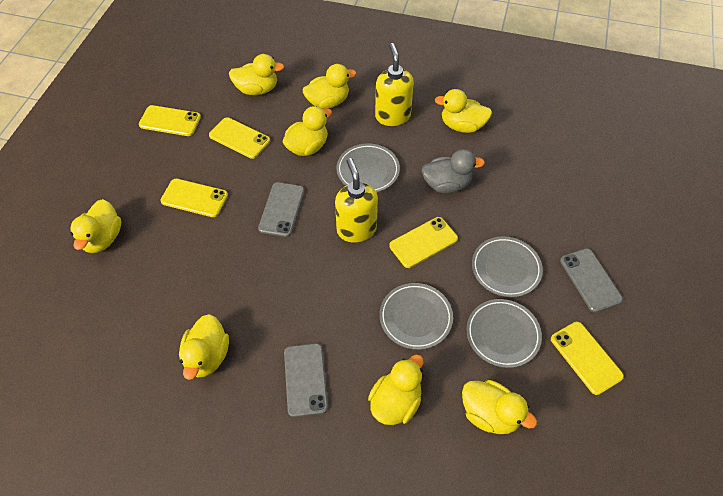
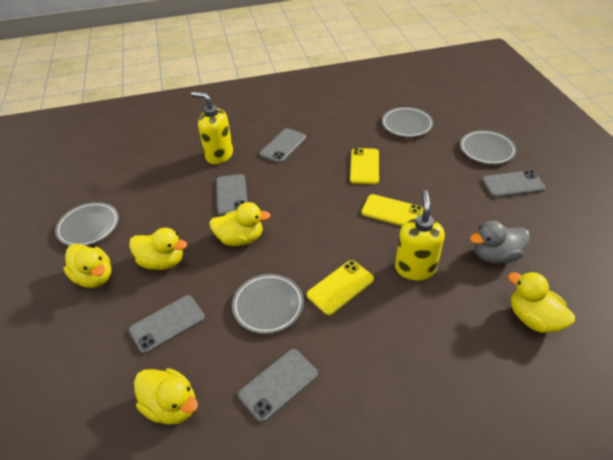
grey phone: [258,182,304,237] [284,343,328,417] [560,248,623,312] = 3 -> [129,295,205,354] [216,174,247,215] [238,349,318,423] [260,128,306,163] [482,170,546,197] = 5
yellow duck: [70,199,121,253] [179,314,229,380] [229,54,284,95] [282,106,332,156] [303,64,356,109] [368,354,424,425] [434,89,492,133] [462,380,537,434] = 8 -> [63,244,111,288] [129,228,187,270] [134,368,198,425] [209,202,271,246] [508,271,575,333] = 5
yellow phone: [139,105,201,136] [160,179,228,217] [209,117,270,159] [389,217,458,268] [551,322,624,395] = 5 -> [307,260,374,315] [350,148,379,184] [361,194,424,226] = 3

